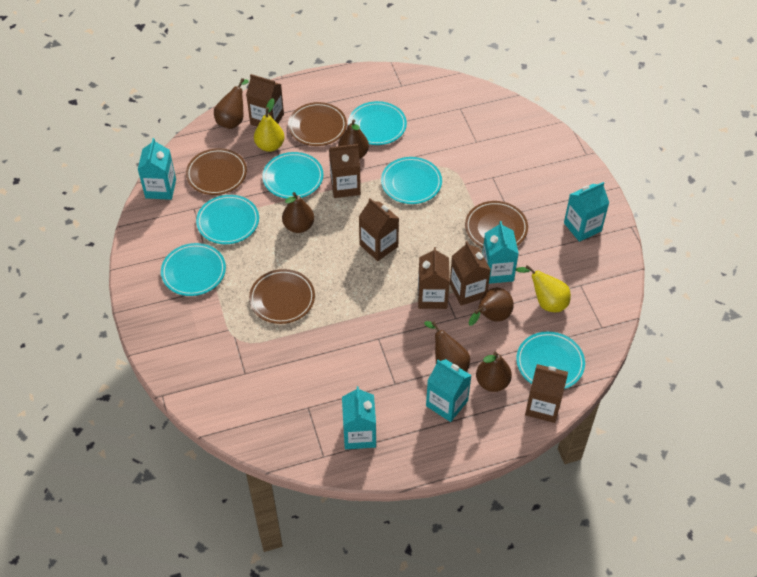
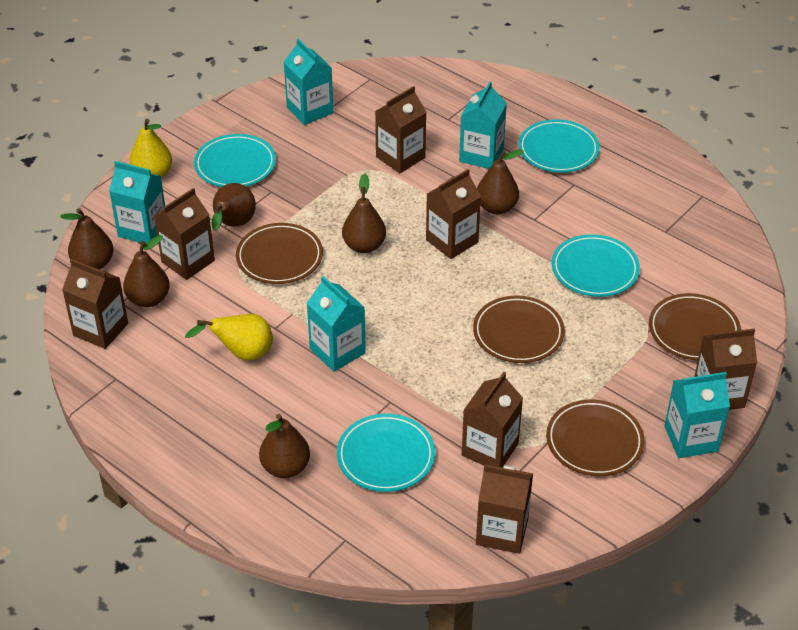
brown carton: [246,74,284,126] [329,144,361,198] [359,198,399,261] [418,247,450,309] [450,241,491,306] [525,364,568,423] = 6 -> [62,259,128,349] [154,188,215,280] [375,86,426,173] [426,169,481,259] [462,372,523,468] [476,464,533,554] [694,328,757,410] = 7
turquoise plate: [161,243,226,296] [196,195,259,244] [262,152,323,199] [348,101,407,145] [381,157,442,204] [516,332,585,389] = 6 -> [194,134,276,187] [337,414,435,492] [518,119,600,173] [552,234,640,297] = 4

